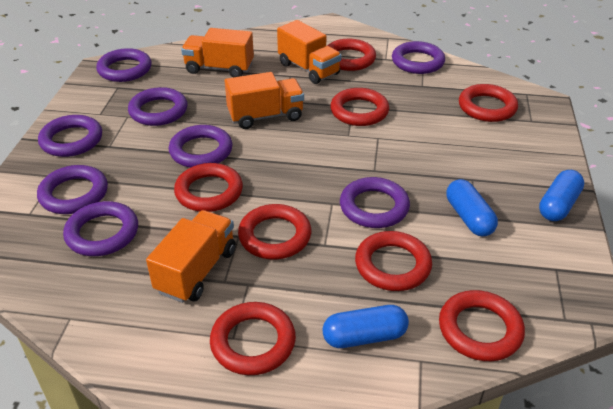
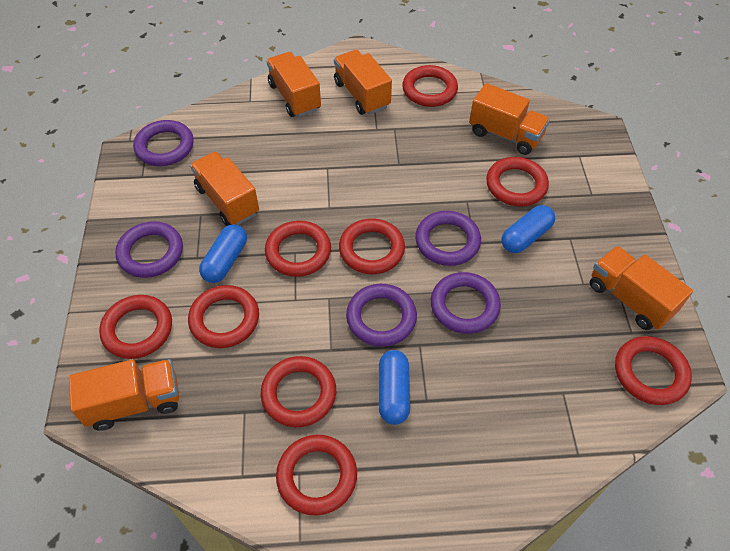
orange truck: [146,210,236,303] [181,28,254,77] [225,72,304,129] [277,20,342,84] = 4 -> [69,359,179,431] [190,152,259,226] [266,52,321,117] [334,50,392,115] [469,83,550,155] [590,246,693,330] = 6
purple ring: [37,165,108,214] [38,115,102,157] [63,201,138,256] [96,48,151,82] [128,87,187,126] [168,125,233,168] [340,177,410,228] [392,41,445,74] = 8 -> [115,221,183,278] [133,120,194,166] [346,284,417,347] [415,211,481,266] [431,272,501,334] = 5
red ring: [174,163,243,212] [210,302,296,375] [238,204,311,259] [327,39,376,71] [330,88,389,126] [355,231,432,291] [439,290,525,361] [459,84,518,122] = 8 -> [99,295,172,359] [188,285,259,348] [261,356,336,427] [265,221,331,277] [276,435,357,515] [339,218,405,274] [402,65,458,107] [486,157,549,206] [615,336,692,405] = 9

